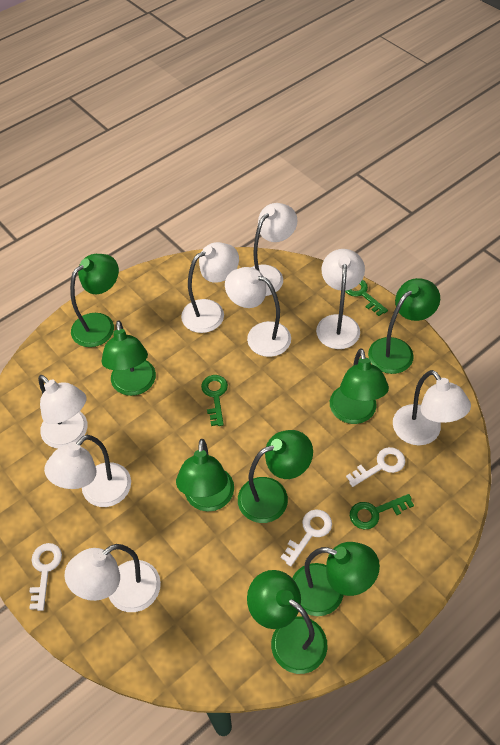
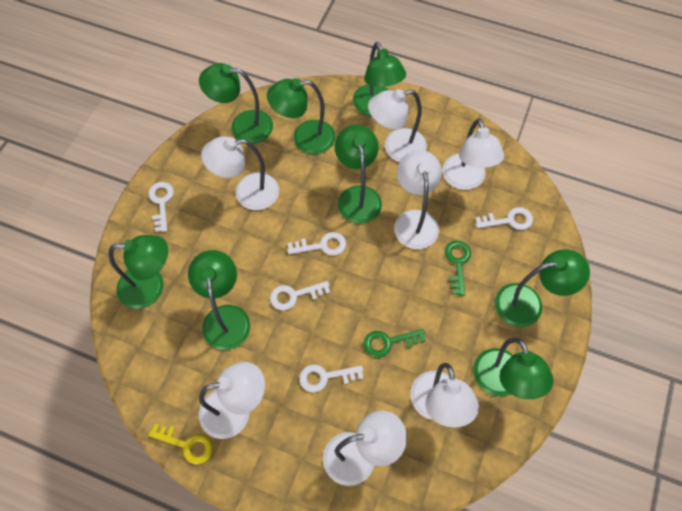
green key: [201,375,228,426] [345,279,388,316] [350,494,414,529] = 3 -> [363,329,426,358] [445,241,471,296] = 2
white key: [29,543,62,611] [281,509,332,566] [346,447,405,487] = 3 -> [148,182,174,232] [270,281,330,310] [287,232,346,256] [299,364,363,393] [475,207,533,230] = 5
white lamp: [38,375,88,448] [44,435,131,507] [64,544,161,612] [181,242,239,333] [225,267,291,357] [252,203,297,296] [316,249,365,349] [393,370,471,445] = 8 -> [199,362,265,439] [201,136,279,210] [323,410,407,486] [368,89,427,162] [394,150,442,249] [410,363,479,427] [442,119,504,190] = 7
yellow key: none = 0 -> [149,423,213,465] = 1

